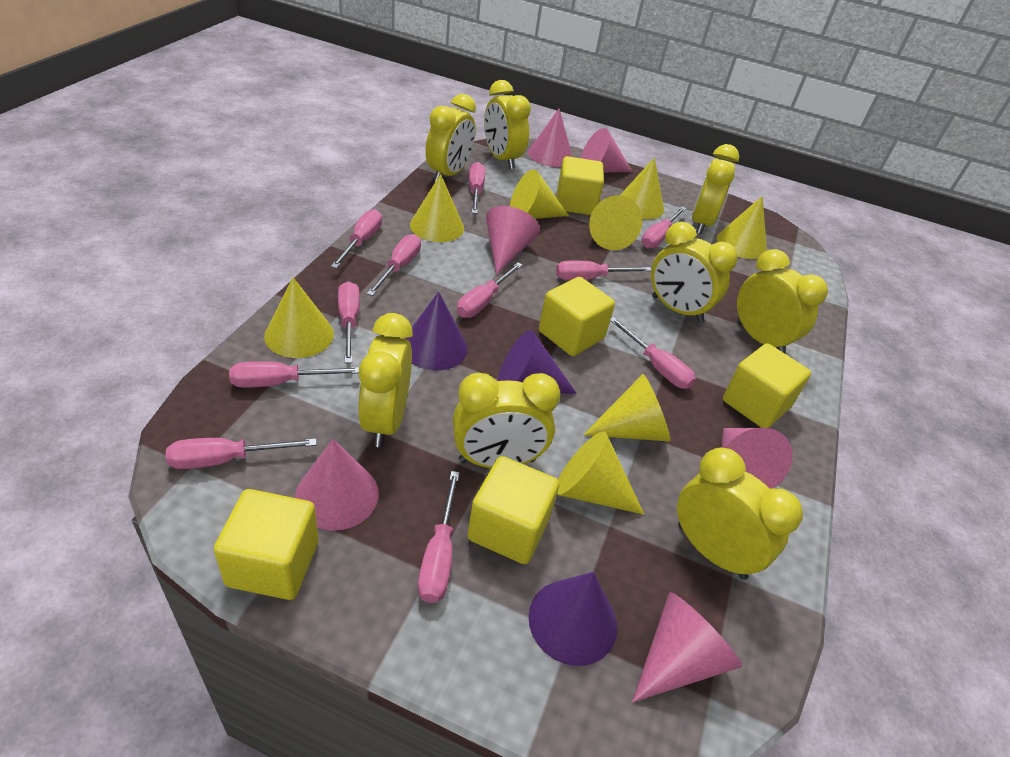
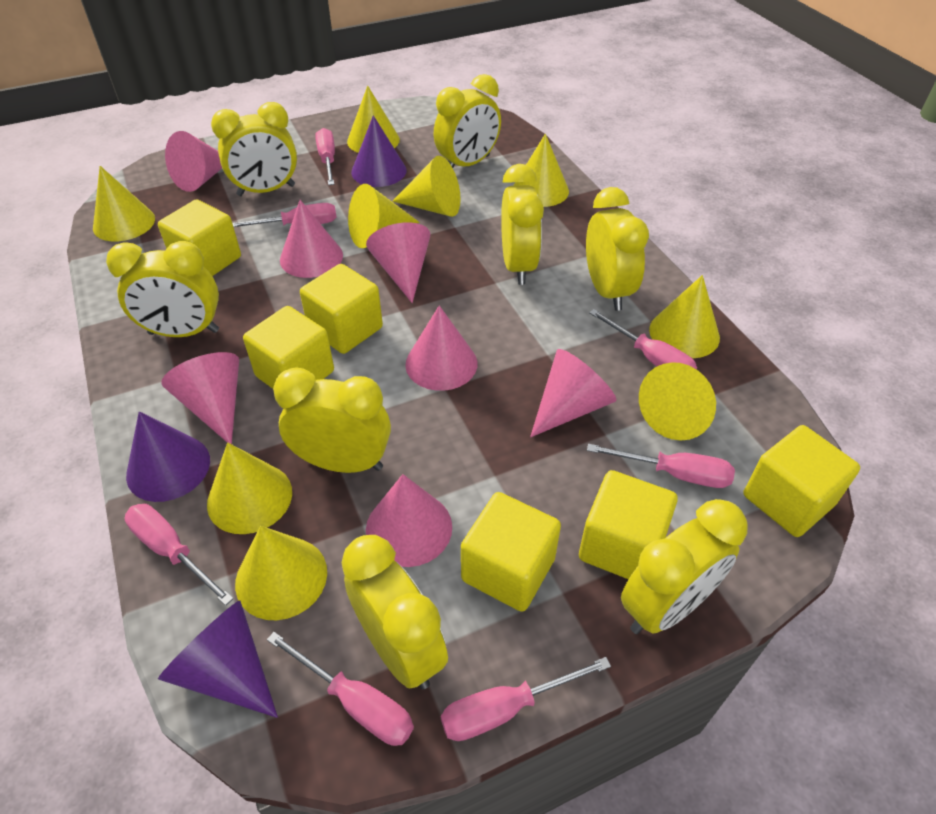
pink cone: [295,439,379,531] [486,206,540,275] [528,109,572,167] [581,128,633,173] [632,592,742,702] [721,428,793,489] = 6 -> [161,352,239,444] [165,131,222,192] [280,200,343,278] [366,222,431,303] [366,474,452,567] [405,305,477,391] [530,349,616,437] = 7
pink screwdriver: [166,438,317,469] [229,361,359,388] [331,209,382,268] [338,281,360,363] [367,234,421,296] [418,471,460,603] [457,262,523,318] [469,162,486,214] [556,261,651,280] [610,317,696,389] [641,207,687,249] = 11 -> [125,504,234,606] [232,203,337,227] [267,632,414,746] [316,128,335,185] [441,657,611,741] [587,444,735,488] [589,309,697,369] = 7
yellow cone: [264,277,334,358] [410,174,464,242] [510,169,569,219] [557,431,644,515] [583,374,670,442] [589,195,642,250] [620,158,664,219] [717,196,767,259] = 8 -> [93,166,155,241] [207,442,292,534] [235,526,327,620] [347,86,400,153] [348,184,419,248] [392,156,460,217] [513,134,569,207] [639,362,716,441] [649,275,720,358] = 9
yellow cube: [214,489,318,600] [467,456,559,564] [539,277,615,356] [557,156,604,215] [723,343,811,428] = 5 -> [158,199,241,276] [243,306,334,389] [300,264,383,354] [461,492,561,612] [579,470,678,579] [743,425,860,537] = 6

